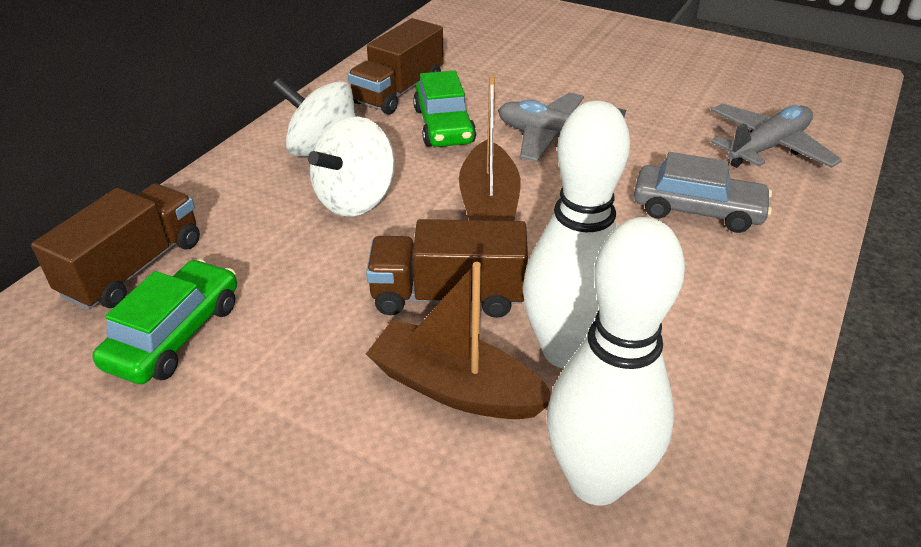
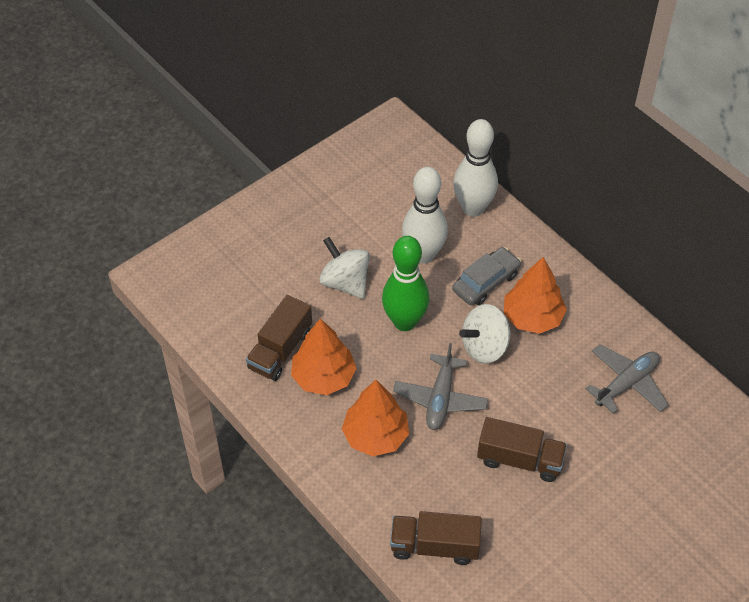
brown boat: [366,262,551,419] [459,75,521,221] = 2 -> none = 0
green bowling pin: none = 0 -> [382,236,429,331] = 1
green car: [92,259,237,384] [413,70,476,147] = 2 -> none = 0
orange tree: none = 0 -> [291,318,356,395] [342,380,409,456] [504,257,567,334] = 3

